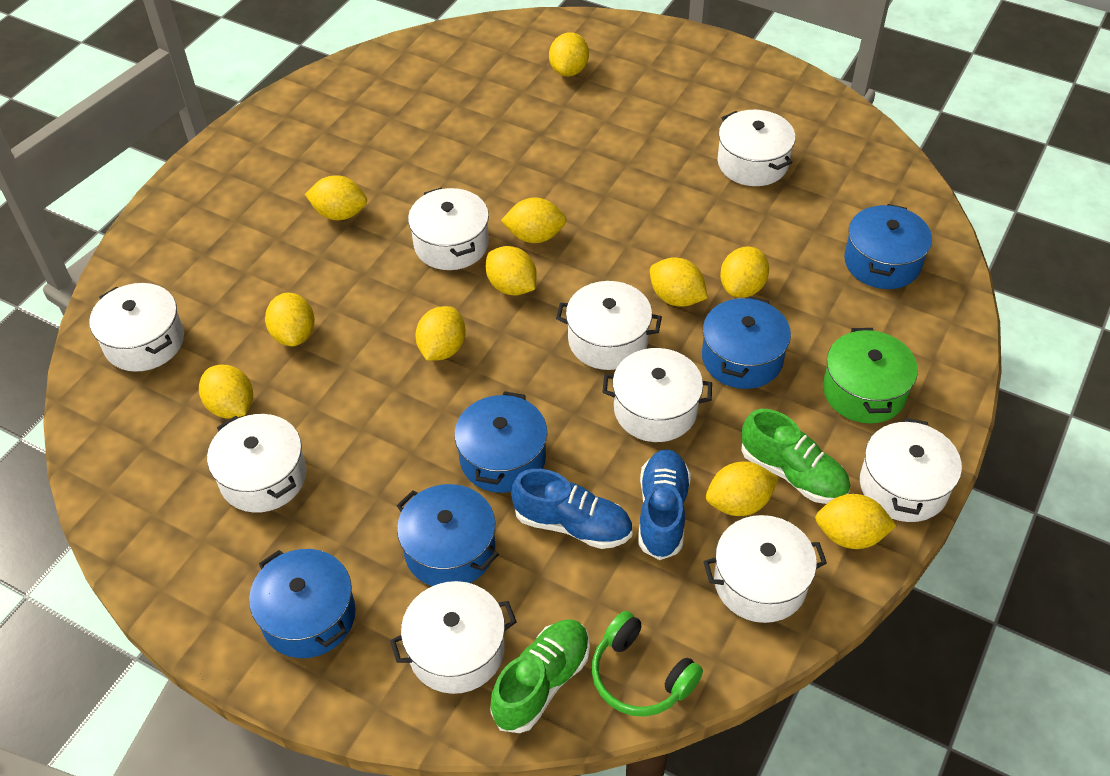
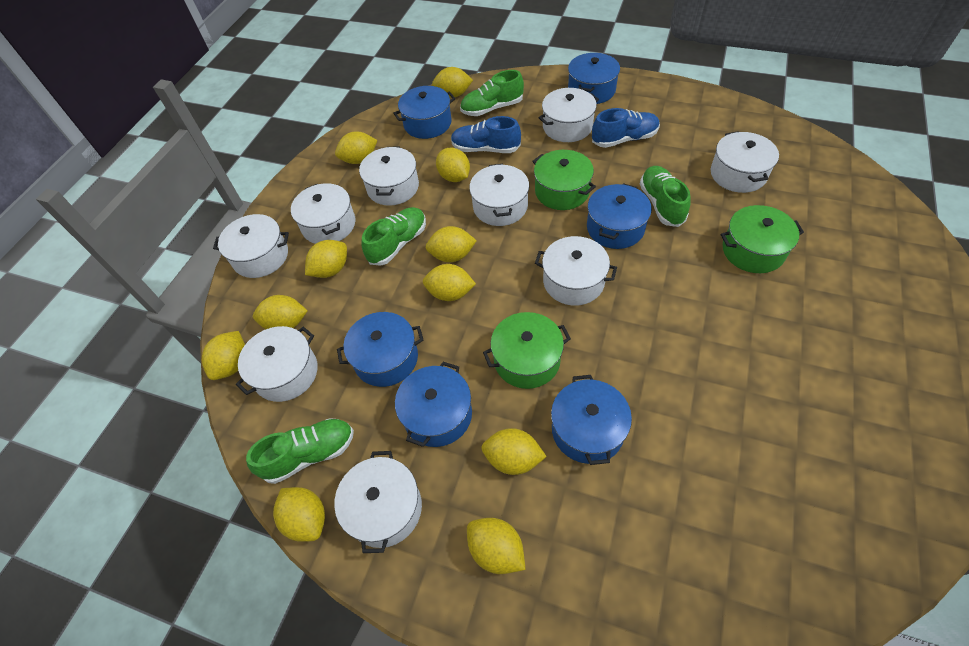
blue pot: [249,549,356,658] [397,484,499,586] [454,391,547,493] [702,296,791,389] [844,204,932,289] = 5 -> [337,312,423,387] [393,86,456,139] [395,362,472,447] [551,375,632,465] [568,53,620,104] [587,183,652,249] = 6
green headphones: [592,611,703,716] = 1 -> none = 0
green pot: [823,328,918,423] = 1 -> [483,312,571,389] [532,150,596,210] [721,205,804,273] = 3
green shoe: [490,619,590,733] [741,409,850,504] = 2 -> [246,418,354,484] [361,207,426,266] [460,70,524,116] [640,166,691,227] = 4

